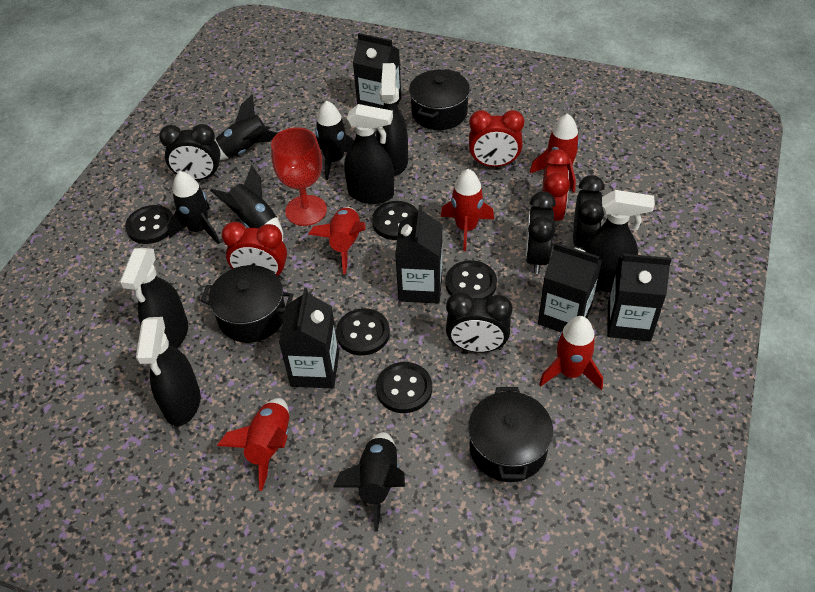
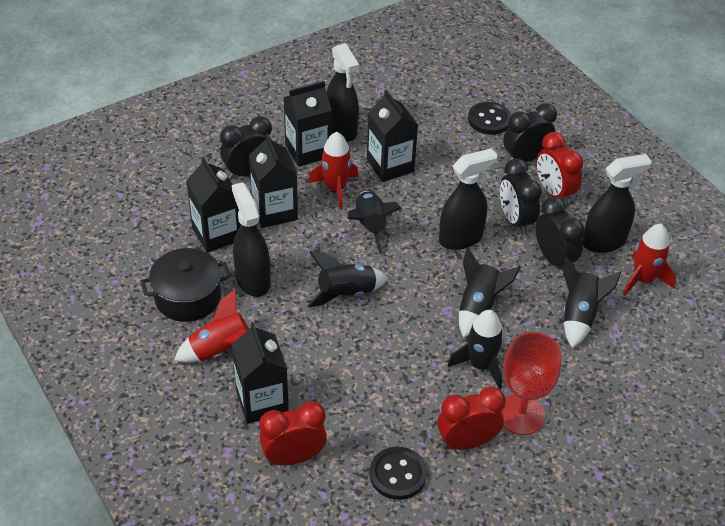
black button: [125,205,173,244] [336,308,390,356] [372,201,418,240] [376,362,432,413] [445,260,497,299] = 5 -> [370,447,427,500] [468,102,511,135] = 2
black pot: [200,265,293,343] [409,69,470,130] [468,387,553,482] = 3 -> [141,248,230,322] = 1
black spray bottle: [120,248,188,349] [136,317,201,426] [344,104,394,204] [376,63,408,176] [582,190,655,292] = 5 -> [232,182,271,297] [326,43,359,142] [439,148,497,250] [582,154,652,253] = 4
red rocket: [217,398,289,491] [308,207,366,274] [441,169,494,251] [530,113,580,193] [539,316,603,390] = 5 -> [174,289,250,363] [308,132,359,210] [623,224,676,296] = 3

